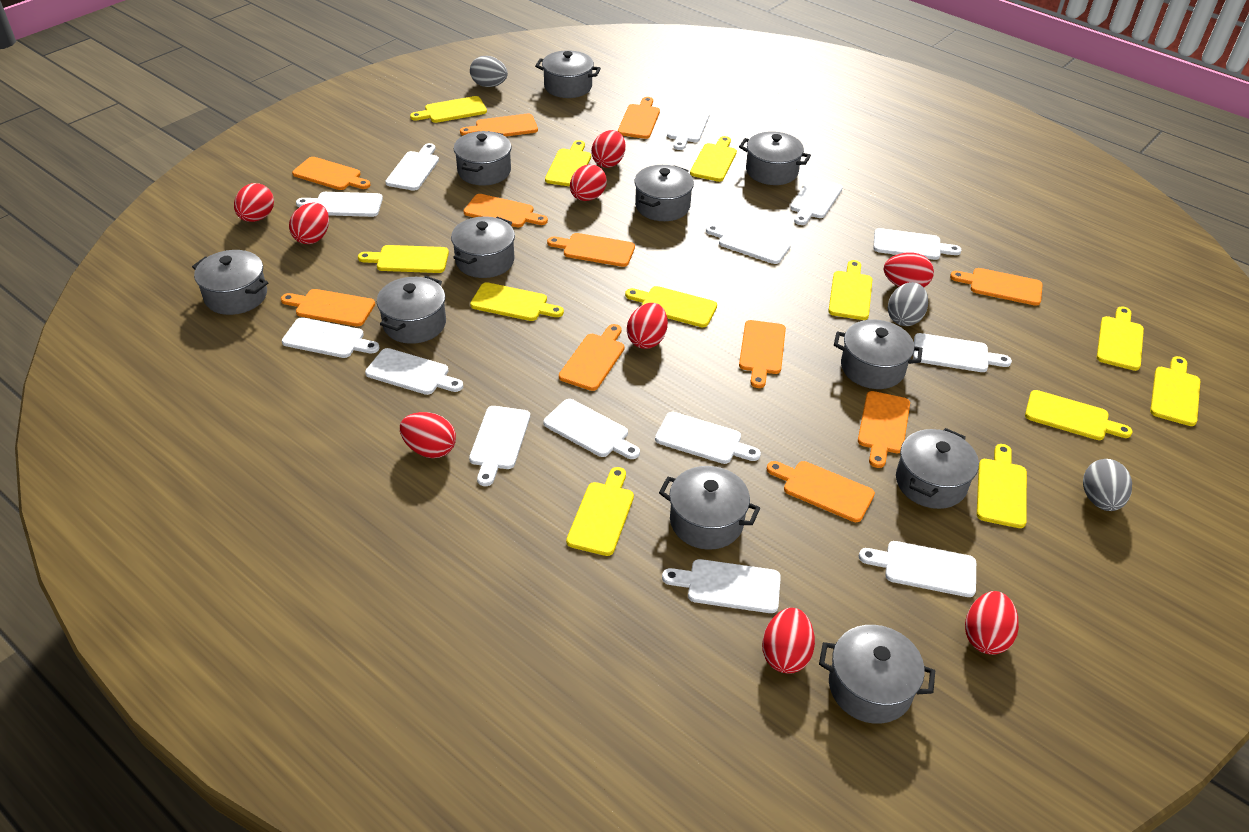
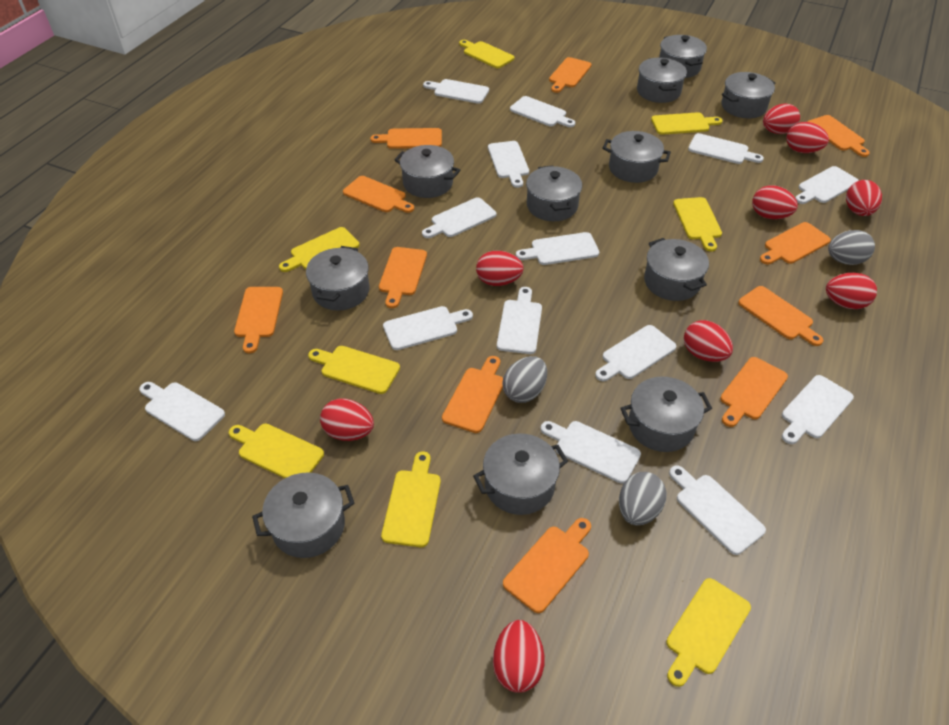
yellow cutting board: [358,245,449,273] [410,96,487,123] [470,282,564,321] [545,140,591,187] [566,467,634,556] [625,286,717,327] [690,136,737,182] [828,260,873,320] [977,444,1027,528] [1025,390,1133,440] [1097,307,1144,371] [1150,356,1200,426] = 12 -> [229,424,324,478] [279,227,360,272] [308,346,400,394] [381,451,441,547] [459,40,514,68] [651,112,723,135] [666,578,751,687] [673,197,722,252] = 8

